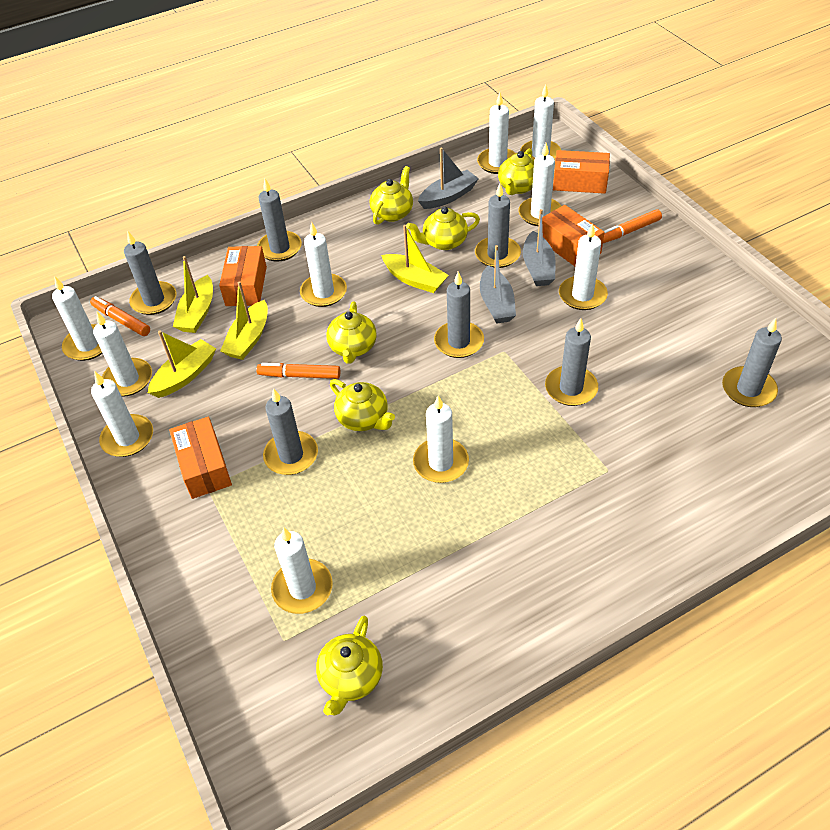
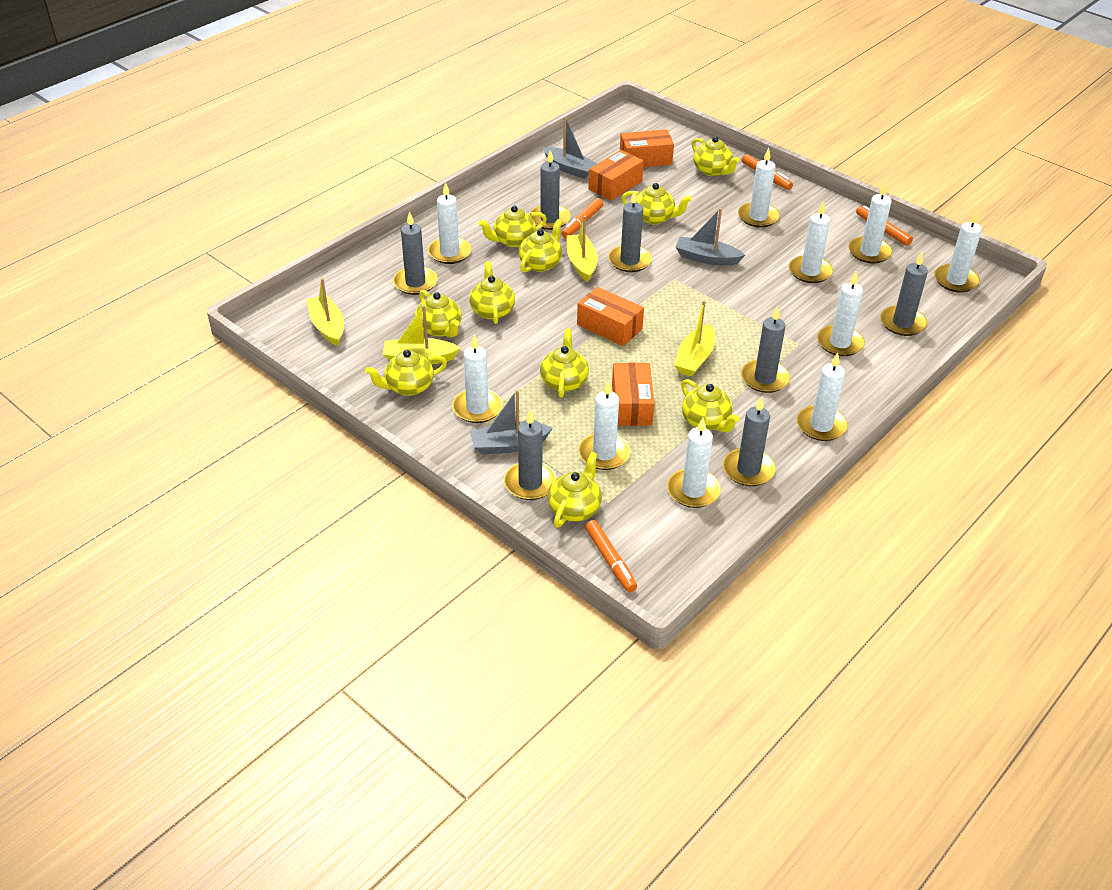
orange marker: [90,296,150,336] [256,363,340,379] [603,209,662,243] = 3 -> [561,198,603,238] [585,520,637,593] [742,154,793,190] [856,205,913,246] = 4
yellow teapot: [316,616,383,715] [327,302,377,364] [330,379,395,431] [370,166,413,225] [406,207,480,250] [498,149,534,195] = 6 -> [365,350,447,396] [415,290,462,337] [469,261,515,324] [479,206,547,248] [519,219,562,272] [540,328,589,398] [547,452,602,528] [621,183,692,224] [681,379,739,432] [692,136,740,176] = 10

